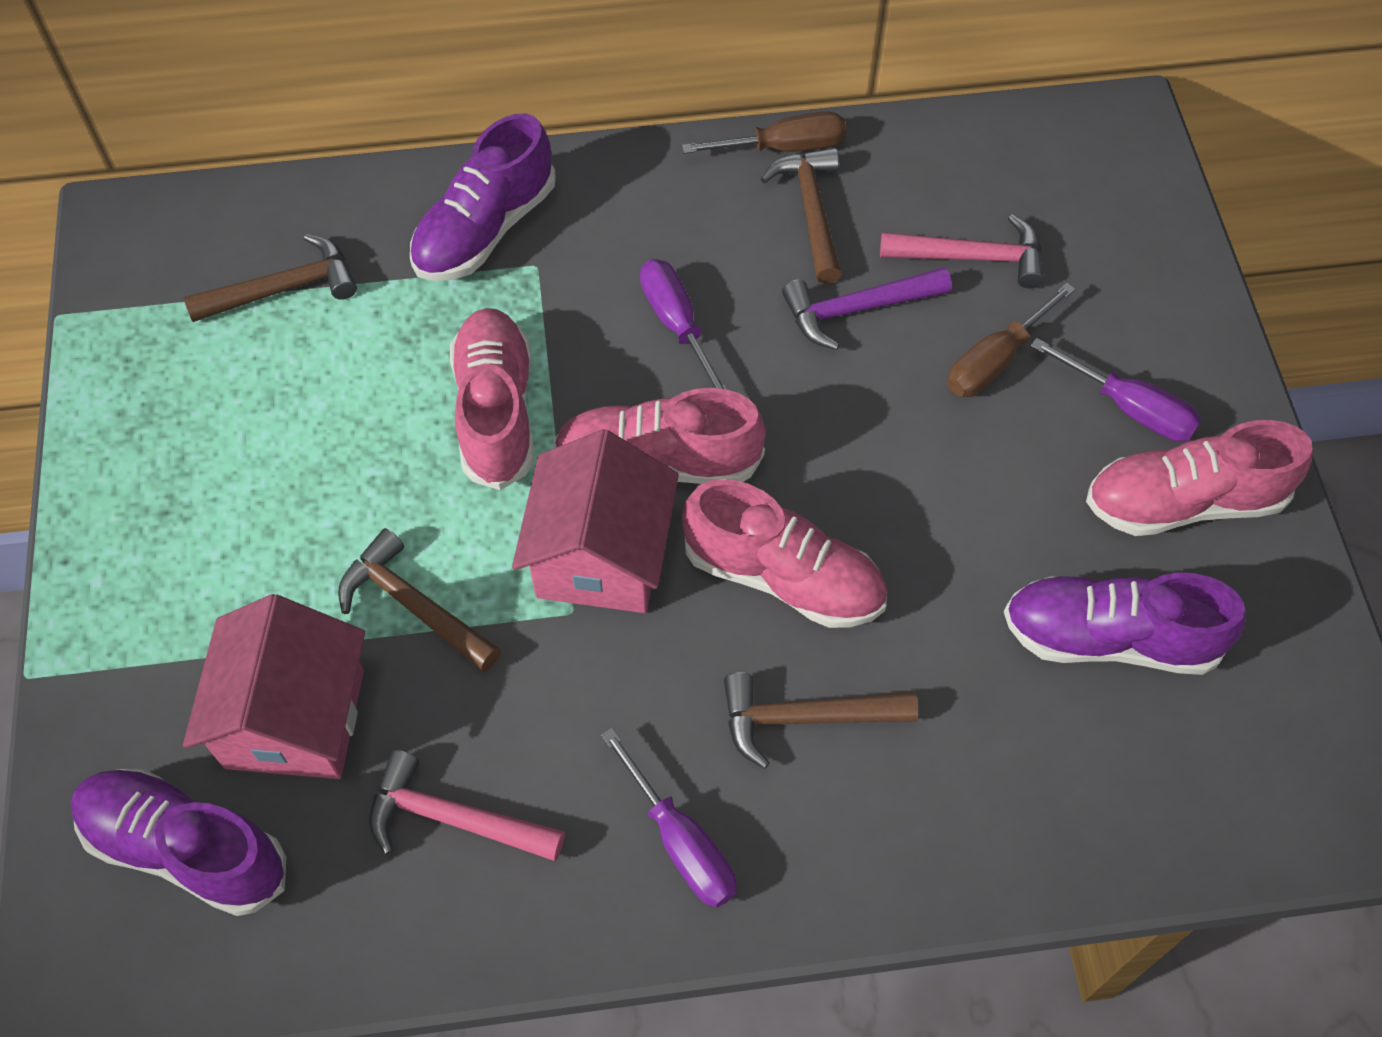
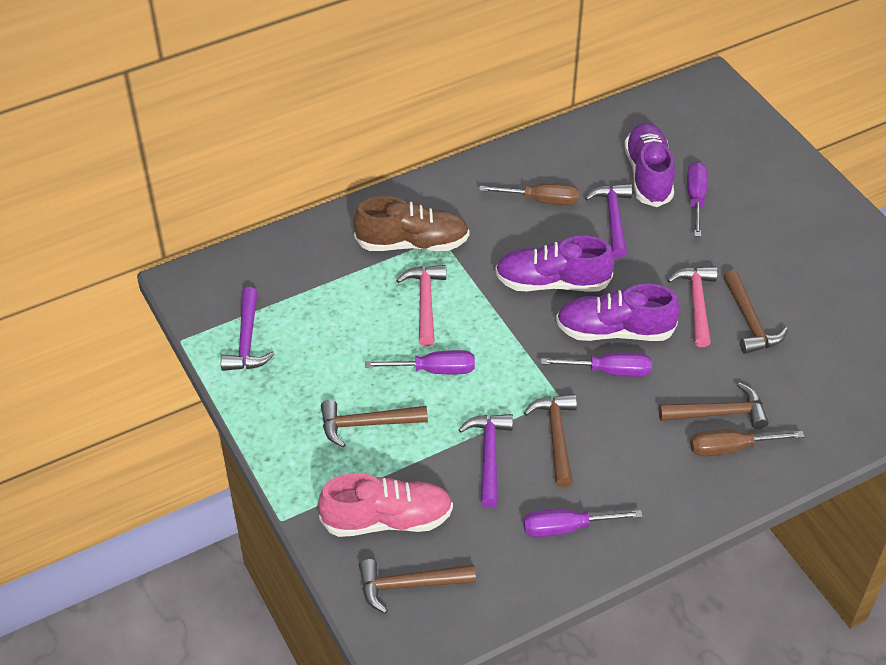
brown hammer: [184,234,357,322] [338,528,501,672] [724,672,918,769] [761,147,842,284] = 4 -> [321,400,428,447] [359,559,476,614] [524,394,577,487] [659,383,769,429] [724,270,788,354] = 5
brown shoe: none = 0 -> [354,196,469,251] = 1
pink house: [183,594,365,779] [512,429,679,613] = 2 -> none = 0
pink shoe: [450,308,534,490] [554,388,766,484] [682,479,887,628] [1086,420,1313,536] = 4 -> [318,473,453,537] = 1
purple hammer: [782,267,952,350] = 1 -> [221,287,275,371] [458,414,513,508] [585,184,632,258] = 3
purple screwdriver: [601,728,737,908] [640,259,727,389] [1031,338,1202,442] = 3 -> [365,350,475,375] [523,509,643,537] [541,352,651,377] [687,162,708,237] = 4

